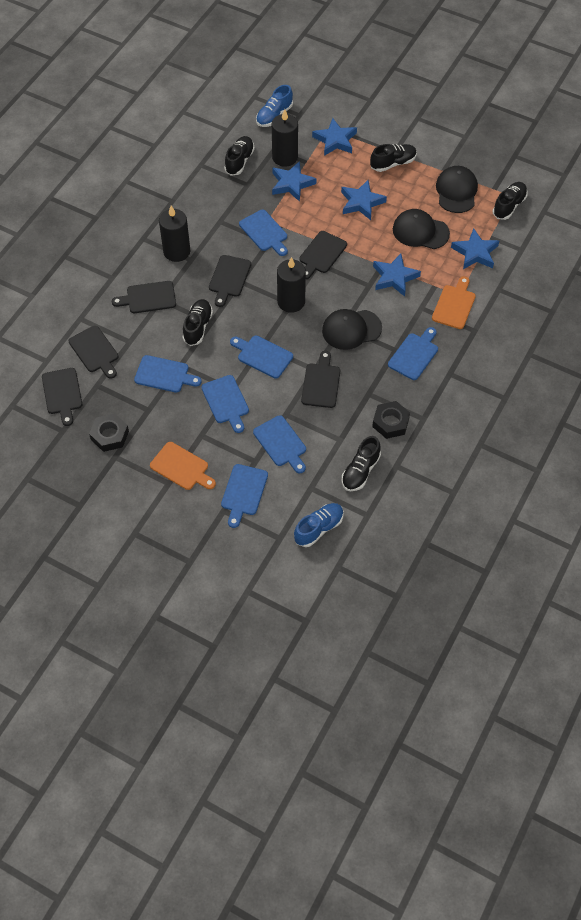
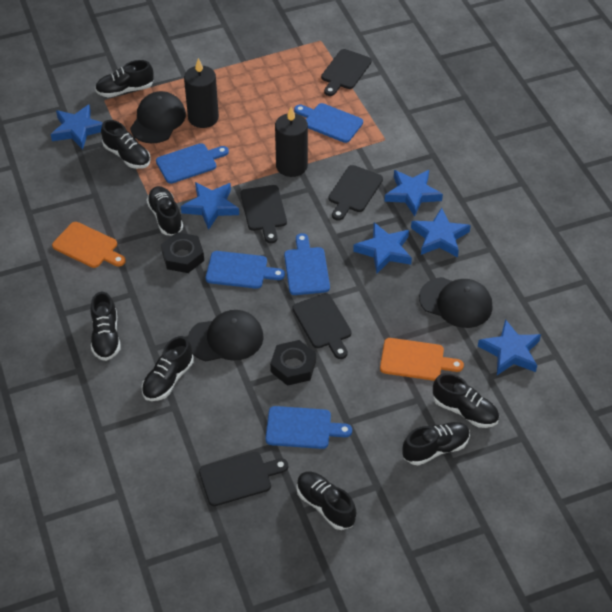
black candle: [159,206,190,262] [272,109,298,167] [277,257,306,313] = 3 -> [184,58,219,128] [275,107,308,177] = 2
black cutting board: [42,368,82,426] [69,326,118,379] [112,281,176,313] [209,255,251,307] [299,231,347,279] [301,351,340,408] = 6 -> [199,452,288,506] [241,185,287,243] [292,293,352,359] [321,49,372,96] [328,165,383,221] = 5
black shoe: [183,299,213,346] [224,136,255,176] [342,436,381,491] [370,144,417,172] [493,182,528,220] = 5 -> [91,292,121,361] [95,60,154,98] [101,120,151,169] [141,336,194,401] [146,186,183,236] [296,471,356,530] [402,422,470,465] [433,373,499,428] = 8
blue cutting board: [134,355,202,393] [201,375,249,433] [221,464,268,528] [230,336,293,378] [239,210,288,256] [253,415,306,473] [388,327,438,380] = 7 -> [156,143,229,184] [206,251,285,289] [266,406,352,449] [284,233,330,295] [294,103,363,143] = 5
blue shoe: [256,85,293,127] [294,503,344,547] = 2 -> none = 0
blue star: [272,161,316,202] [312,118,357,156] [341,180,387,220] [373,254,421,297] [451,228,499,269] = 5 -> [50,104,103,149] [181,182,239,230] [353,222,412,274] [384,170,443,217] [411,208,471,257] [478,319,541,375] = 6

